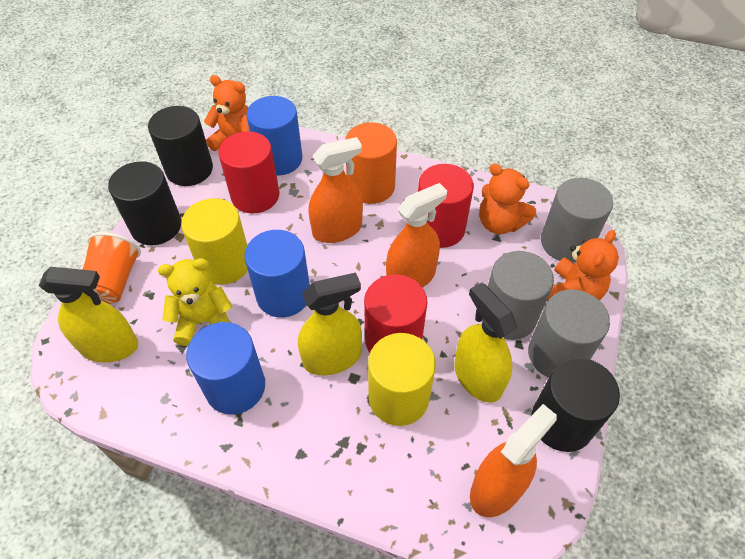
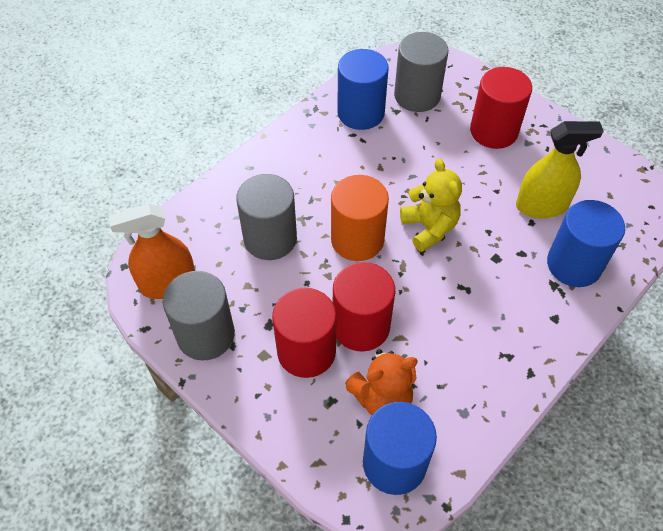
black cylinder: [108,161,181,245] [148,106,213,186] [531,358,620,452] = 3 -> none = 0
orange cup: [83,232,141,304] = 1 -> none = 0
orange spray bottle: [309,137,363,243] [386,183,447,288] [470,404,557,517] = 3 -> [108,204,195,299] = 1
orange teddy bear: [204,75,250,151] [479,164,536,234] [547,230,619,301] = 3 -> [345,349,418,415] = 1
yellow cylinder: [181,198,248,285] [368,333,436,426] = 2 -> none = 0
yellow spray bottle: [39,267,138,363] [298,273,362,375] [454,283,517,403] = 3 -> [516,121,604,218] = 1

